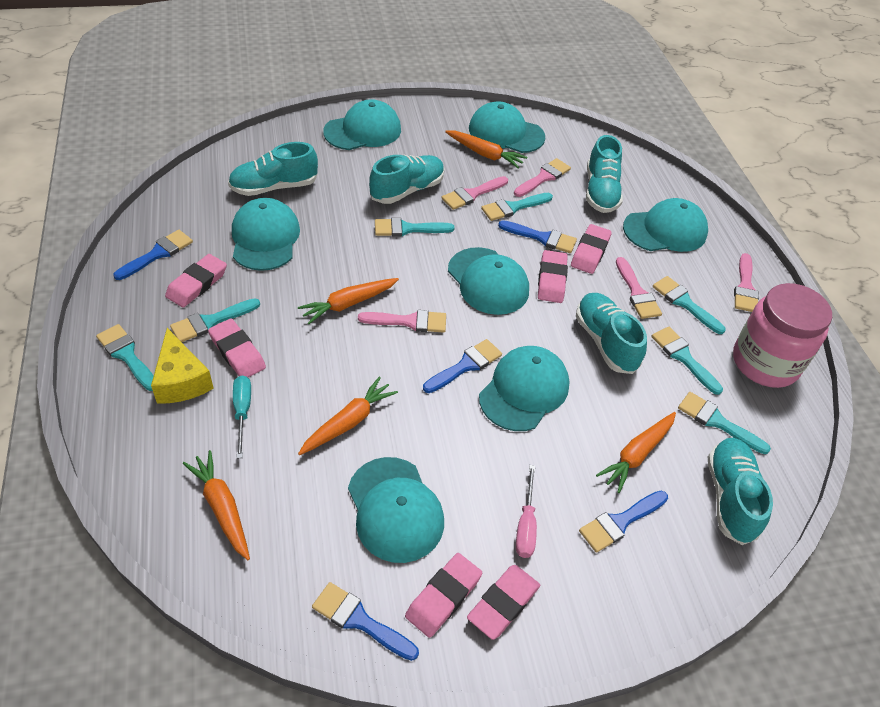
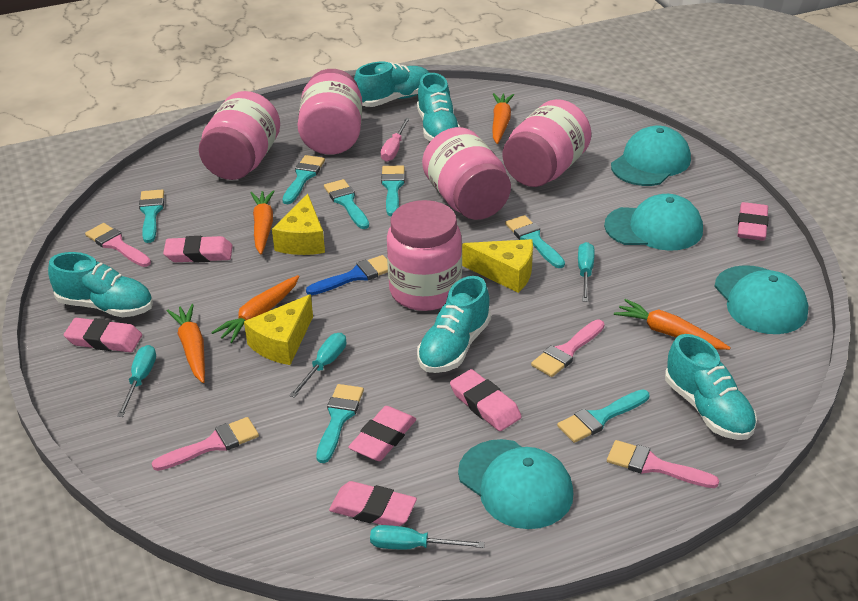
blue brush: [113,230,193,280] [312,582,419,661] [423,339,502,393] [498,220,577,253] [579,491,668,553] = 5 -> [306,255,388,295] = 1
pink brush: [358,310,446,333] [441,176,508,210] [514,158,571,197] [616,257,662,319] [734,253,759,312] = 5 -> [85,223,151,267] [152,417,259,471] [531,320,605,377] [607,440,719,488] = 4
pink jar: [733,283,832,388] = 1 -> [199,91,280,180] [297,69,362,155] [387,200,462,311] [422,127,511,220] [503,99,591,187] = 5
turquoise cap: [232,198,300,271] [323,99,401,150] [348,457,444,563] [448,247,529,315] [469,101,545,153] [479,346,570,431] [623,198,708,252] = 7 -> [458,439,574,529] [604,194,703,251] [611,126,691,186] [714,265,808,334] = 4
turquoise screwdriver: [233,376,251,458] = 1 -> [117,345,156,417] [289,333,346,398] [370,525,485,550] [578,242,595,302] = 4
yellow cheese: [151,328,214,404] = 1 -> [244,294,313,365] [272,194,325,255] [462,239,533,293] = 3

